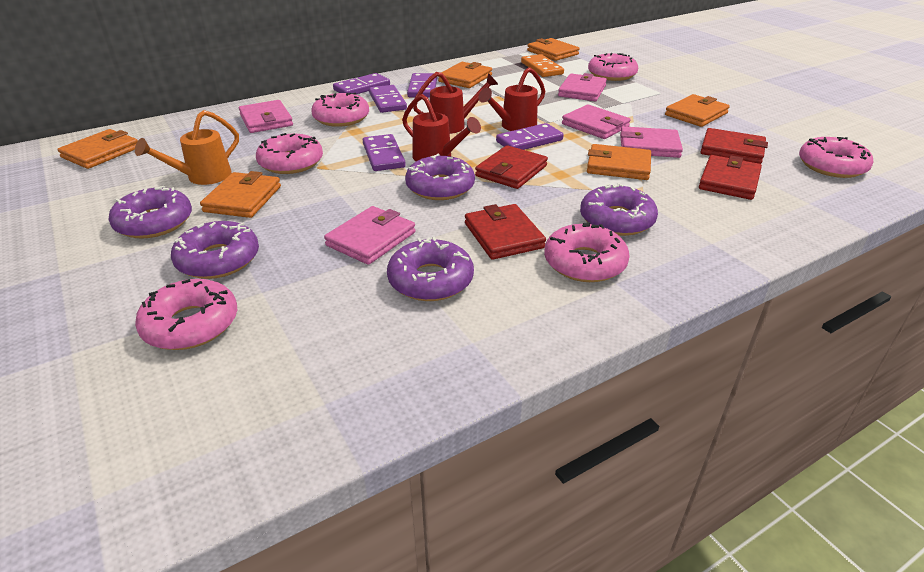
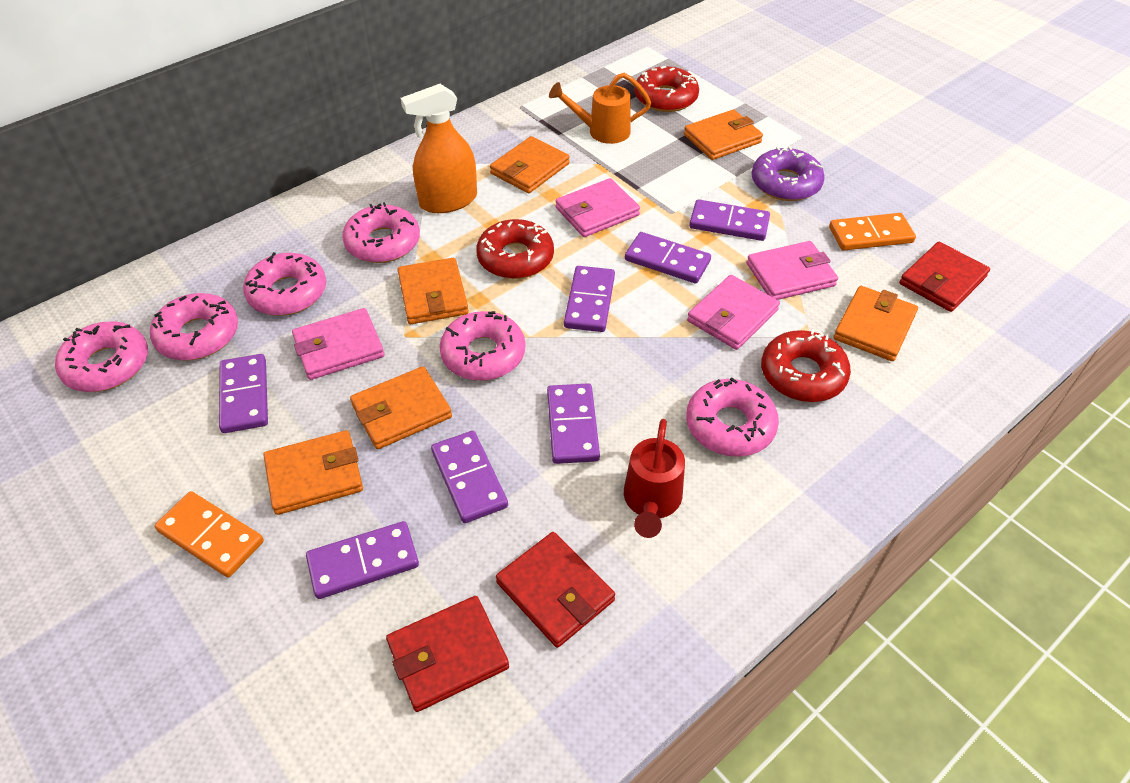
orange domino: [521,54,564,77] = 1 -> [154,491,264,577] [829,213,916,251] = 2
orange spray bottle: none = 0 -> [401,84,477,213] = 1
pink wallet: [239,100,293,133] [324,206,415,265] [558,73,607,101] [562,105,631,139] [620,126,683,158] = 5 -> [292,308,384,380] [556,178,640,237] [687,275,780,350] [747,241,838,300] = 4
purple domino: [333,73,390,94] [363,134,406,171] [369,85,407,113] [407,73,437,98] [496,123,563,150] = 5 -> [219,354,268,433] [306,521,419,599] [431,431,508,523] [547,383,600,464] [564,266,615,332] [625,232,711,283] [689,199,770,241] = 7
purple donut: [109,186,192,239] [171,221,259,279] [387,237,474,301] [405,154,475,200] [580,183,658,236] = 5 -> [751,146,825,201] = 1
red donut: none = 0 -> [476,219,554,279] [635,66,699,112] [761,329,851,402] = 3
red wallet: [465,204,546,260] [475,145,548,189] [699,155,762,200] [701,128,768,164] = 4 -> [386,596,509,712] [496,532,615,648] [899,242,990,312] = 3
red watering can: [402,94,481,161] [413,72,498,134] [478,67,545,131] = 3 -> [624,419,685,538] = 1

